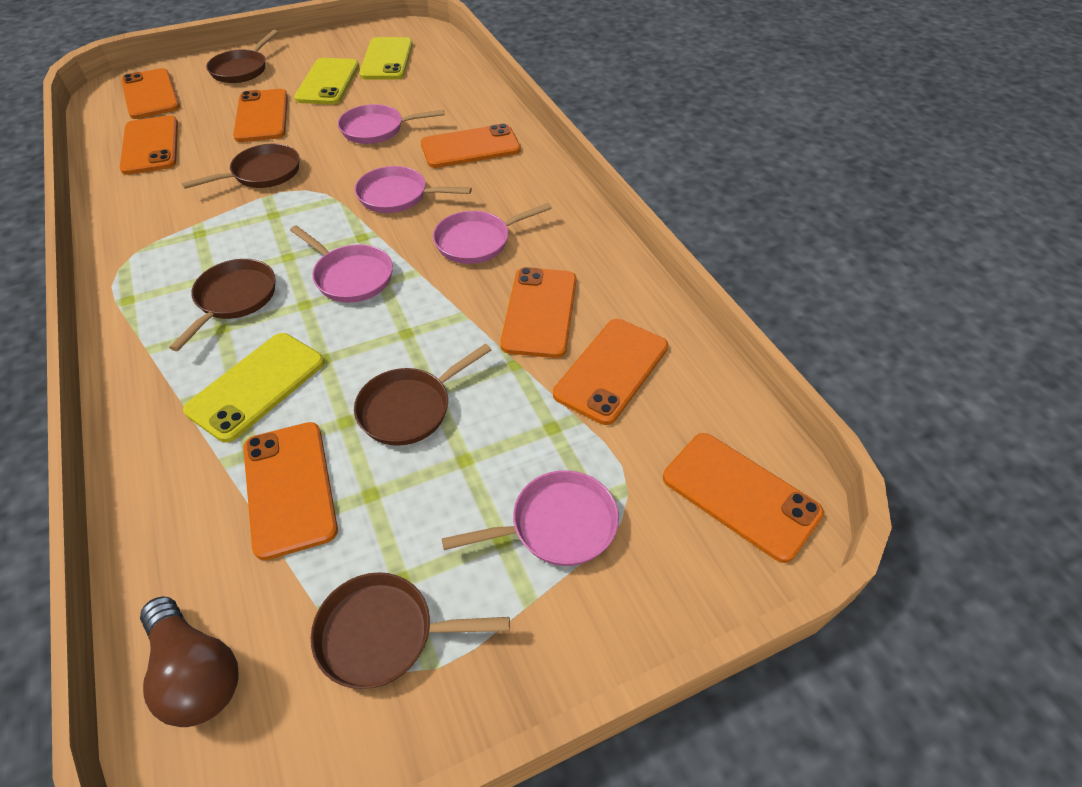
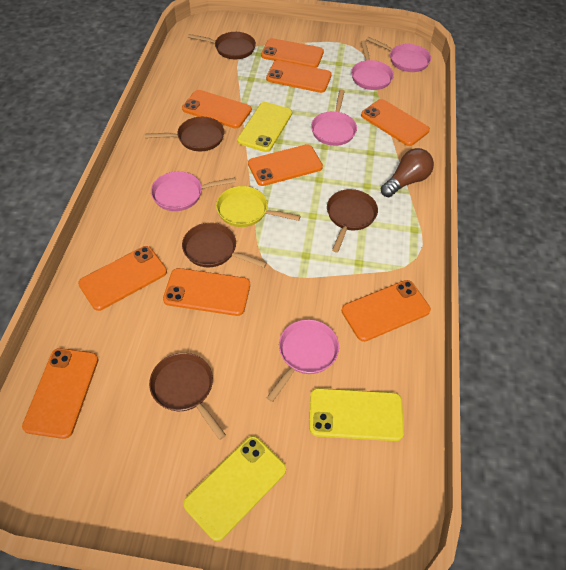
orange phone: [120,115,178,175] [121,68,180,119] [233,89,288,142] [243,422,338,560] [421,124,521,168] [500,267,577,358] [553,319,668,425] [663,433,824,563] = 8 -> [22,348,98,439] [78,246,167,311] [163,268,250,316] [182,90,252,128] [248,144,323,186] [261,38,324,68] [266,60,332,93] [342,280,431,342] [361,99,430,146] = 9
yellow pan: none = 0 -> [216,186,301,227] = 1

